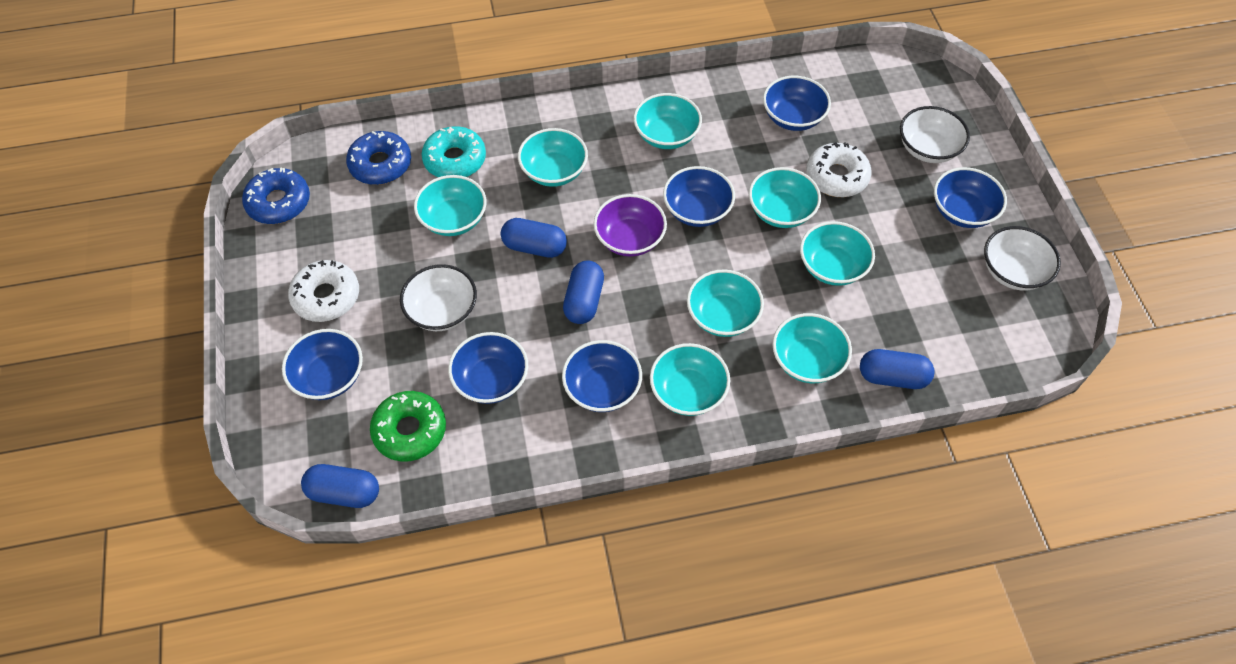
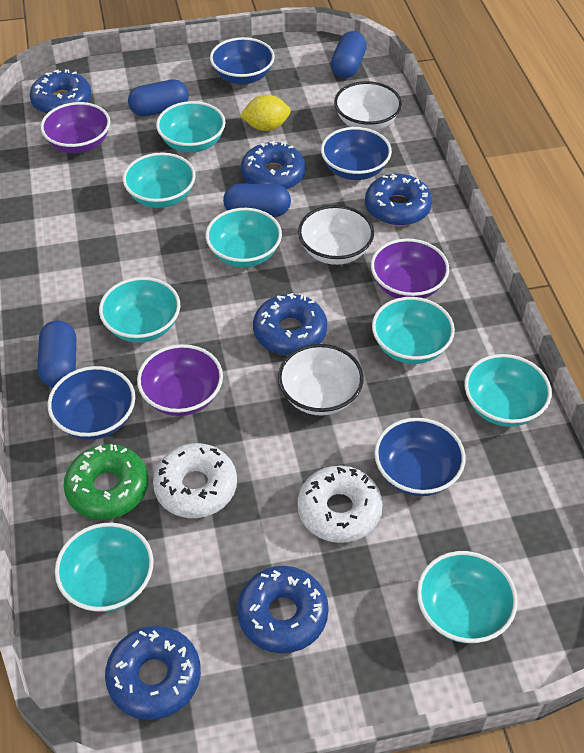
blue bowl: [282,329,363,400] [448,332,528,404] [562,340,642,412] [663,166,735,227] [763,76,831,131] [934,167,1007,228] = 6 -> [48,366,135,440] [210,37,275,85] [321,127,392,180] [374,418,466,496] = 4
blue donut: [242,167,310,224] [346,131,411,185] = 2 -> [30,69,92,114] [105,626,201,720] [237,566,329,653] [241,141,306,190] [253,293,327,355] [365,174,432,226] = 6
purple bowl: [594,194,667,257] = 1 -> [41,102,110,153] [137,344,223,416] [371,238,449,299] = 3
turquoise donut: [422,126,486,177] = 1 -> none = 0
yellow lemon: none = 0 -> [240,95,291,131] = 1

